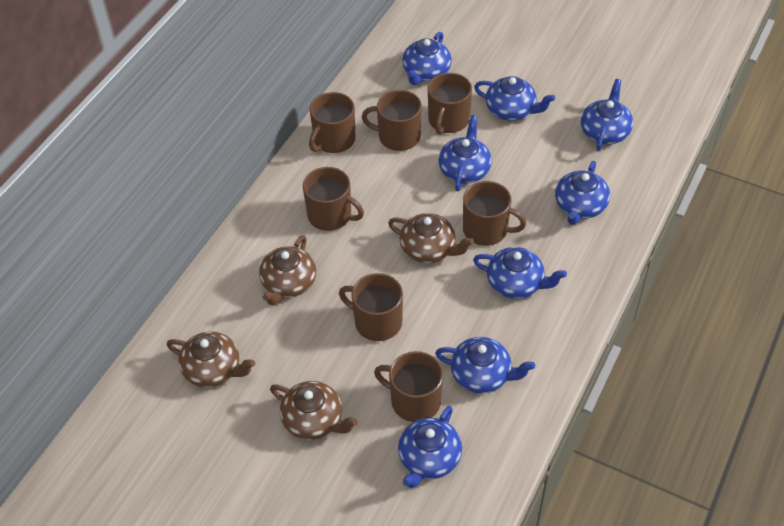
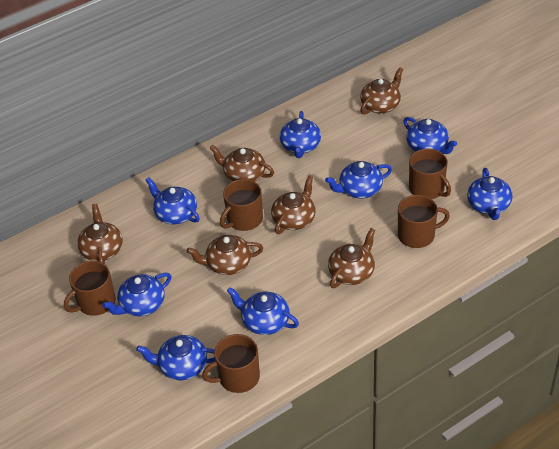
brown mug: [303,167,364,231] [309,92,355,153] [339,273,403,341] [362,90,422,151] [374,351,443,422] [428,73,472,134] [463,181,526,246] = 7 -> [64,261,116,316] [202,334,260,393] [220,179,263,231] [398,195,450,248] [409,149,451,199] = 5
brown teapot: [167,332,255,387] [259,235,316,305] [270,381,358,440] [388,213,474,263] = 4 -> [77,204,123,264] [187,235,263,275] [209,145,274,182] [271,176,316,234] [328,228,375,288] [360,68,403,114] = 6

